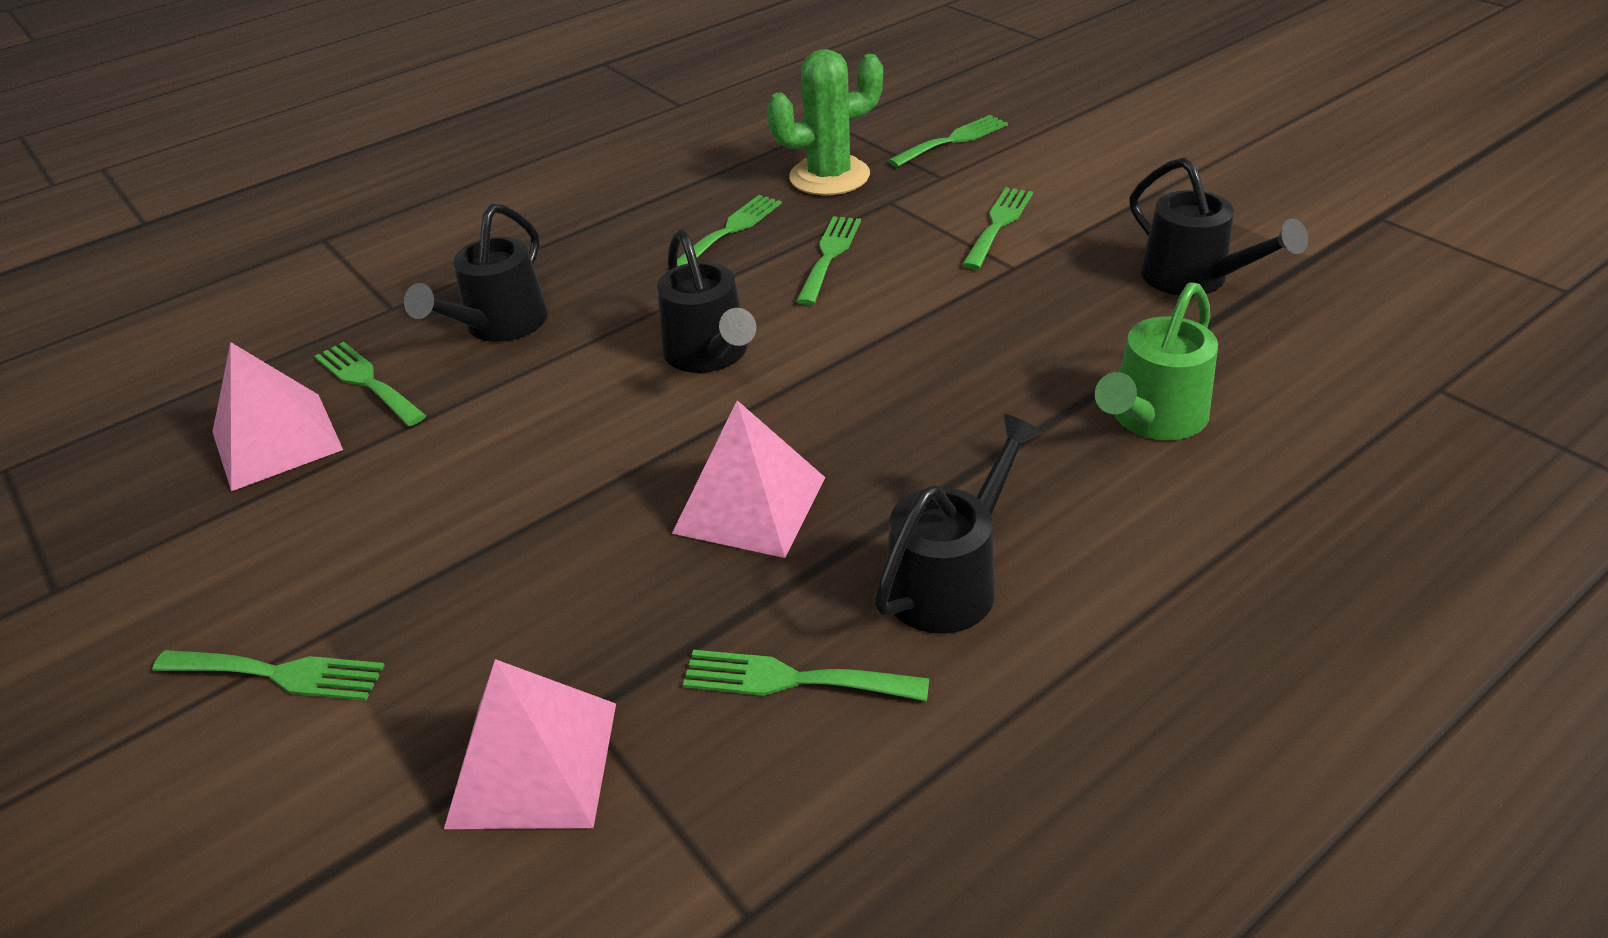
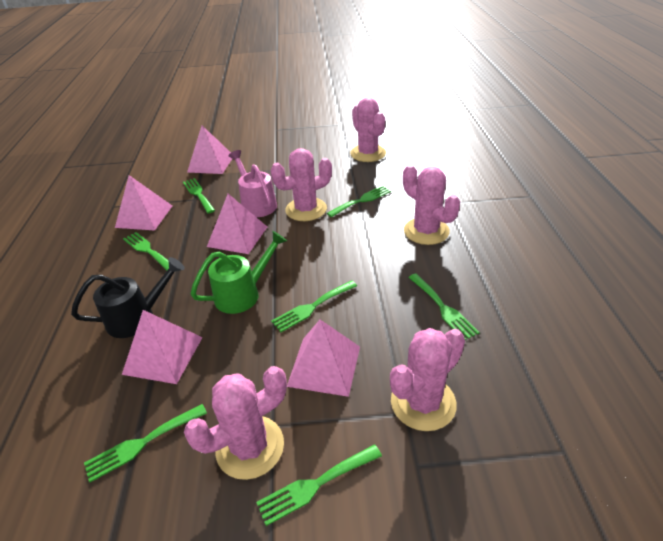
black watering can: [404,204,548,342] [657,229,756,373] [874,414,1042,634] [1129,157,1308,296] = 4 -> [71,257,185,338] = 1
green cactus: [767,49,883,195] = 1 -> none = 0
pink cactus: none = 0 -> [184,366,287,480] [270,148,332,221] [350,97,386,162] [390,328,465,431] [403,164,460,245] = 5
pink pyramid: [212,342,343,491] [444,659,616,829] [672,400,826,558] = 3 -> [115,175,172,230] [122,310,203,384] [187,126,232,174] [207,194,267,254] [287,320,360,397] = 5
pink watering can: none = 0 -> [228,150,277,217] = 1

